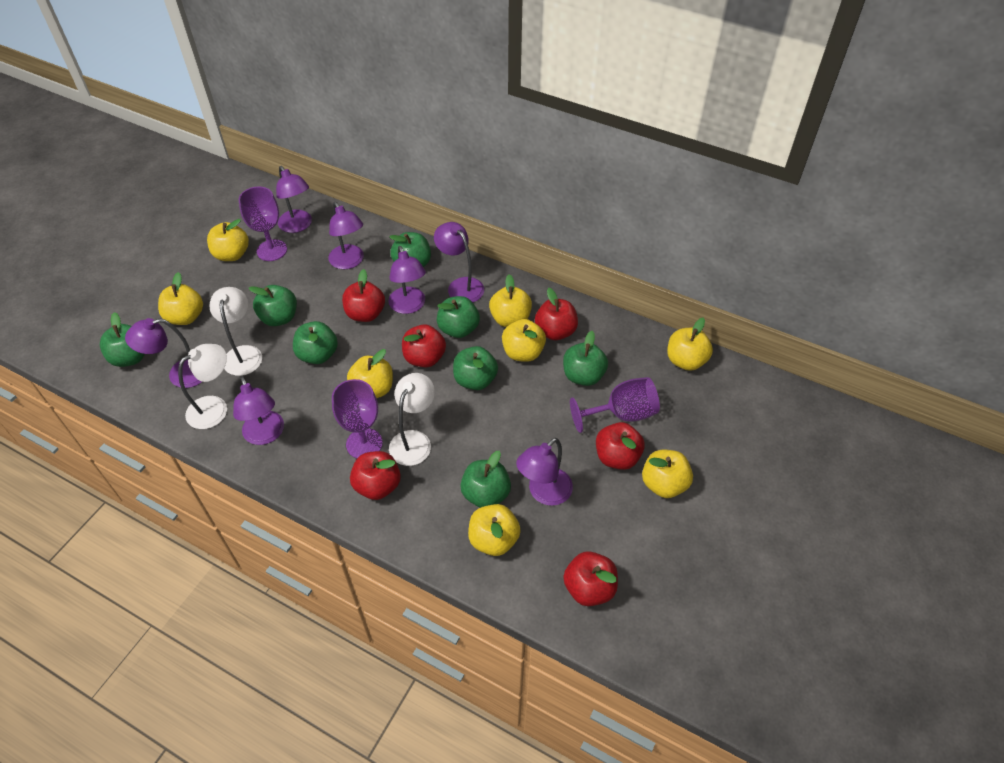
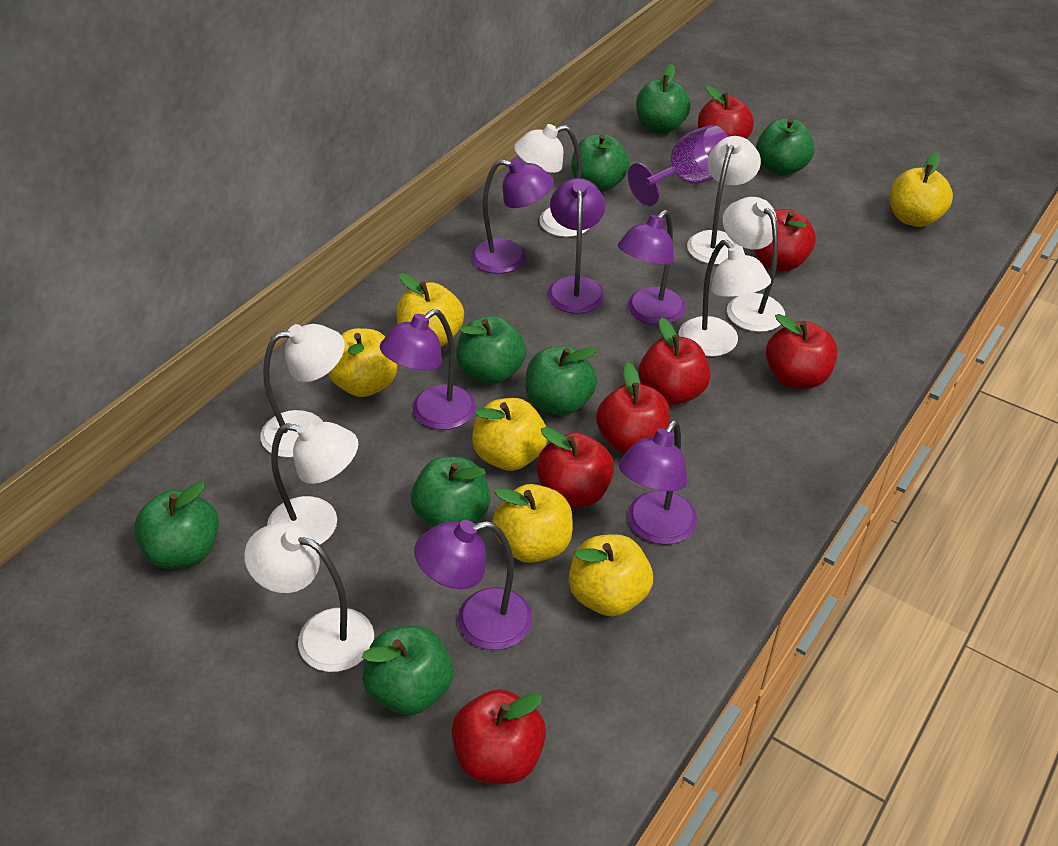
purple goblet: [239,186,287,261] [332,379,383,458] [570,377,660,433] = 3 -> [628,125,729,207] = 1
purple lamp: [125,318,202,388] [233,376,284,445] [276,166,312,233] [328,202,364,269] [388,246,426,314] [434,222,484,302] [516,438,573,506] = 7 -> [380,309,476,430] [414,520,533,650] [471,158,554,274] [547,178,605,314] [618,210,686,325] [619,420,697,545] = 6
red apple: [342,269,385,322] [350,451,401,500] [402,324,446,367] [535,288,578,340] [563,551,618,606] [596,422,645,470] = 6 -> [451,689,546,784] [536,427,614,507] [596,363,670,454] [639,318,711,405] [698,85,754,139] [754,209,816,271] [766,314,838,389] = 7
white lamp: [178,344,227,429] [209,287,262,376] [389,373,435,466] = 3 -> [244,522,374,672] [260,324,345,458] [267,420,358,545] [514,124,589,237] [679,240,771,357] [687,136,761,265] [723,197,785,332] = 7
yellow apple: [158,272,203,325] [207,219,249,261] [347,349,393,398] [468,504,521,556] [489,274,532,327] [502,319,546,362] [642,450,693,498] [667,318,713,371] = 8 -> [328,328,397,397] [397,273,464,347] [472,398,547,471] [492,484,573,563] [569,534,653,617] [890,152,953,227] = 6

